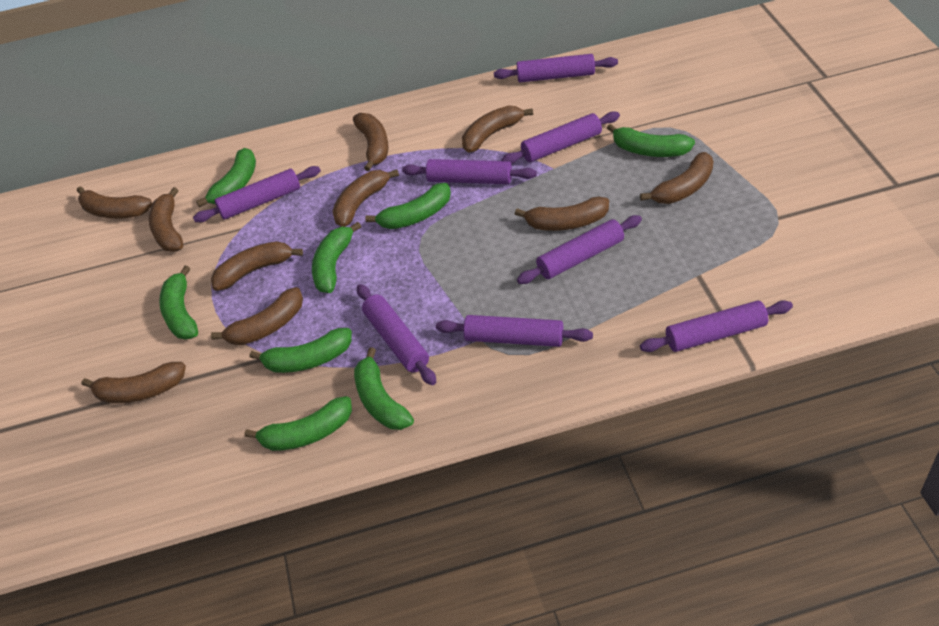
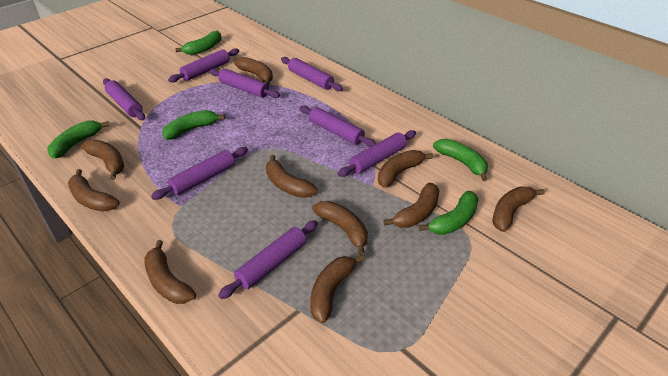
green banana: [159,266,198,340] [196,148,256,207] [245,396,352,451] [250,328,352,373] [312,222,361,293] [354,348,414,430] [365,183,451,229] [607,124,695,157] = 8 -> [47,120,109,159] [162,110,225,140] [175,31,221,55] [419,191,479,235] [433,139,488,181] = 5

